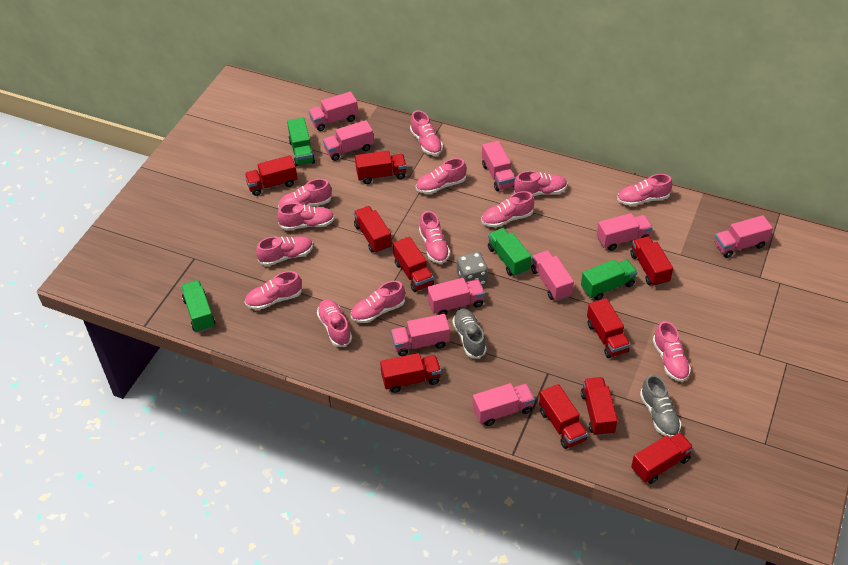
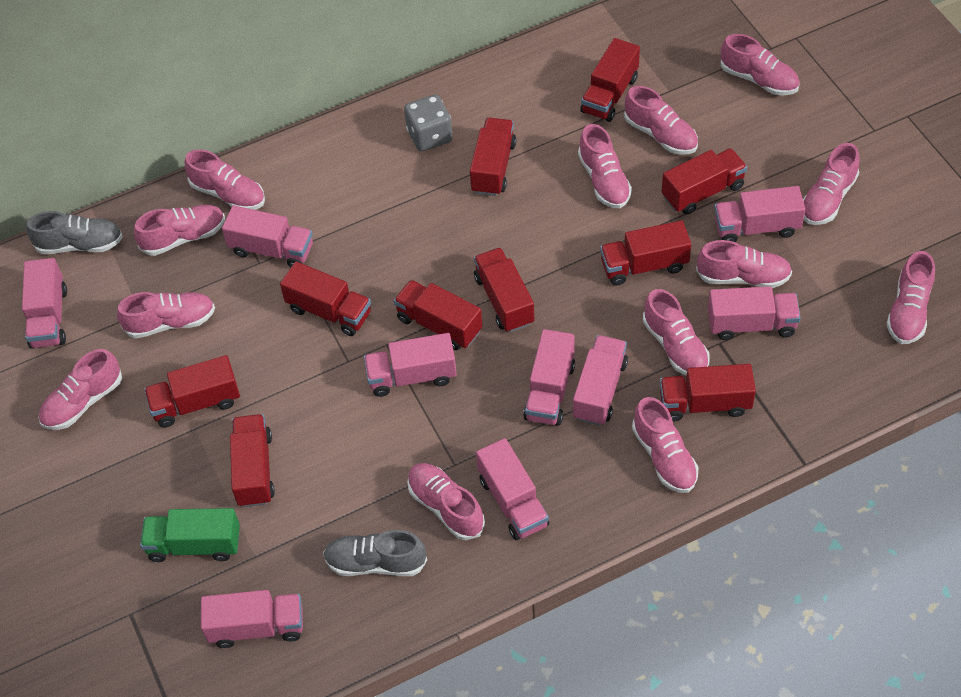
green truck: [181,280,215,332] [287,118,315,167] [488,228,531,277] [581,259,637,300] = 4 -> [140,508,240,562] = 1

